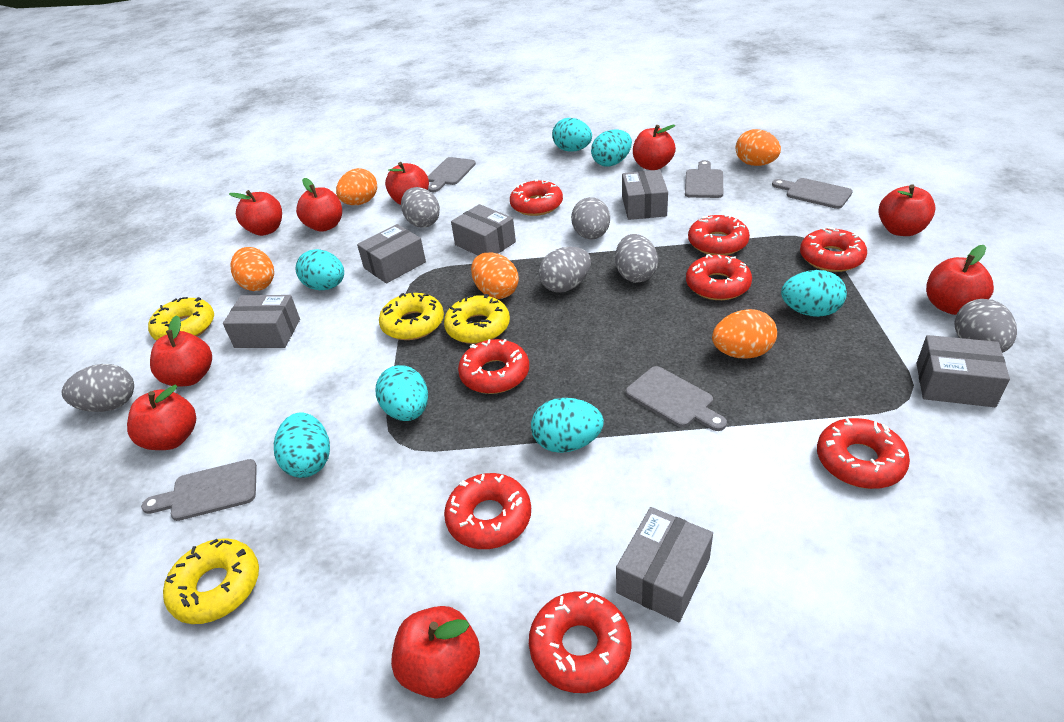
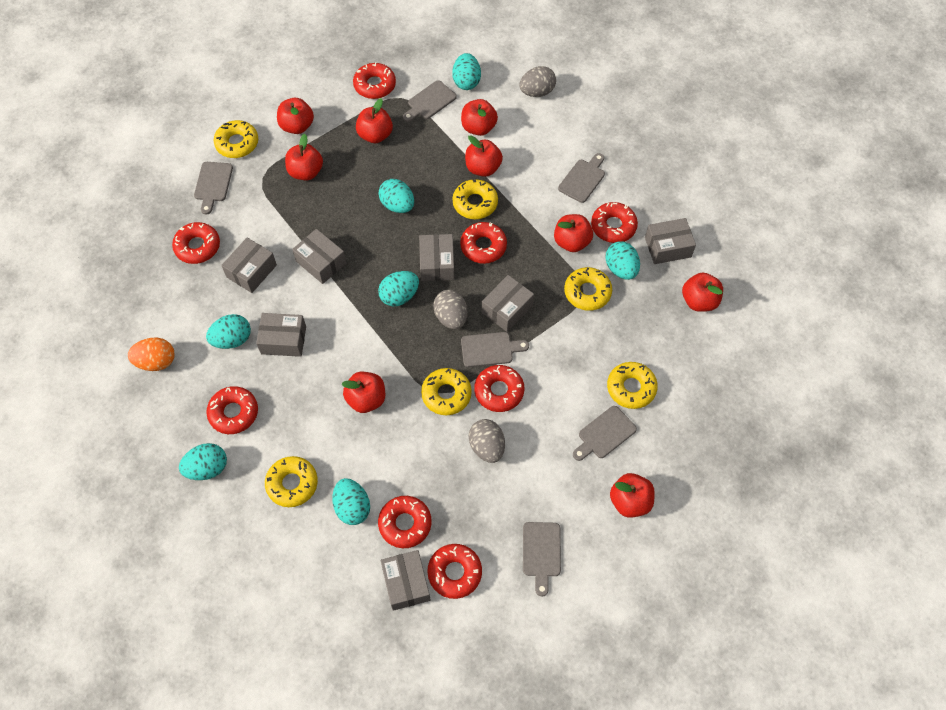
grey box: [223,295,300,348] [357,224,426,283] [451,204,516,255] [616,507,713,622] [622,170,668,220] [916,335,1010,407] = 6 -> [221,237,277,293] [256,313,306,357] [292,229,346,284] [381,550,430,611] [419,234,455,281] [482,275,534,332] [645,218,696,264] = 7
grey cutting board: [141,459,257,521] [428,157,476,192] [626,366,727,431] [685,160,723,198] [772,178,853,209] = 5 -> [194,162,233,214] [403,80,457,122] [461,332,529,367] [523,522,561,596] [558,153,605,203] [573,406,637,461] = 6
grey egg: [62,364,134,412] [401,187,440,228] [539,247,591,292] [571,197,610,239] [615,234,658,283] [954,299,1017,353] = 6 -> [433,290,467,329] [469,419,505,463] [519,66,556,97] = 3
orange egg: [230,247,274,291] [336,168,377,205] [471,253,519,299] [712,309,777,359] [736,129,781,166] = 5 -> [128,338,174,371] = 1
yellow donut: [148,297,214,340] [163,538,259,624] [379,293,444,340] [444,294,510,344] = 4 -> [214,120,258,158] [265,456,318,507] [421,368,472,415] [453,179,498,219] [564,267,612,311] [607,362,658,409] = 6

